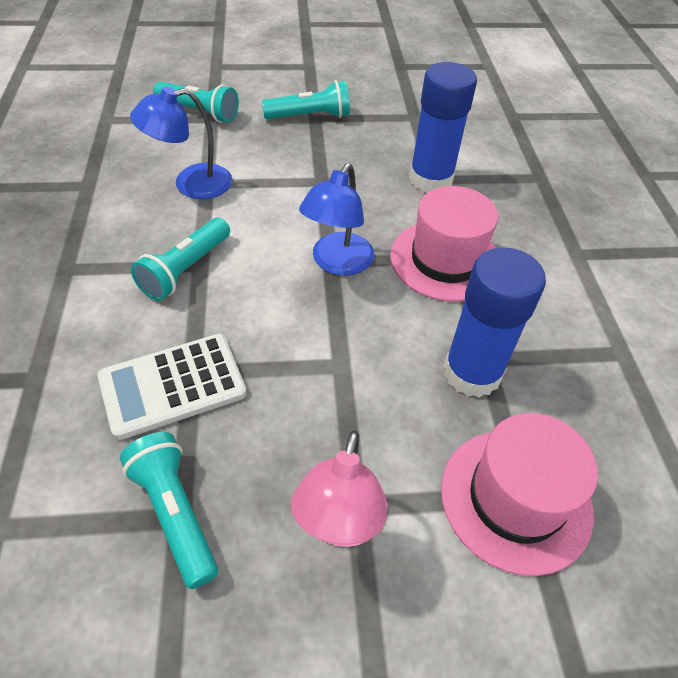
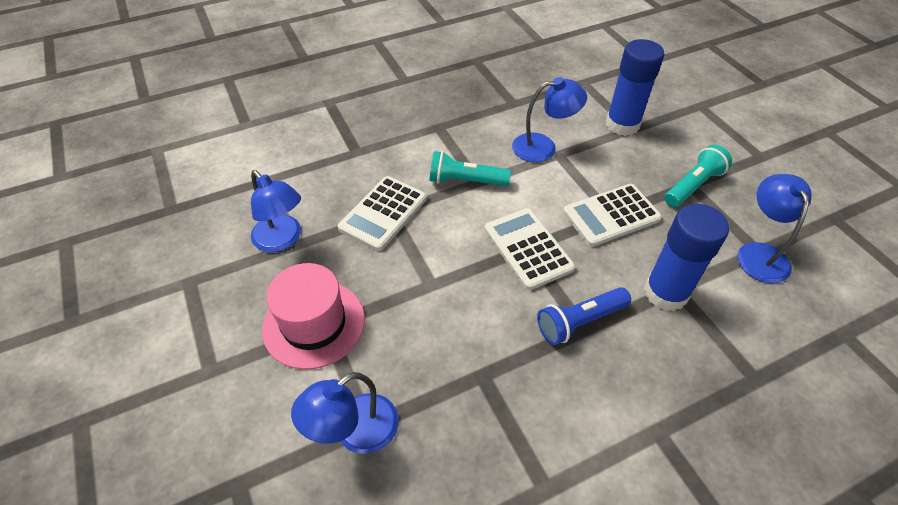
blue flashlight: none = 0 -> [537,287,631,345] = 1
blue lamp: [130,87,232,199] [299,163,374,276] = 2 -> [251,170,301,252] [291,372,399,454] [512,77,587,162] [737,174,812,283] = 4
pink hat: [390,186,498,302] [441,413,598,576] = 2 -> [262,263,365,369] = 1
pink lamp: [291,430,387,547] = 1 -> none = 0
turquoise flashlight: [120,432,218,589] [131,218,230,301] [153,81,239,123] [262,80,350,119] = 4 -> [430,151,511,186] [664,145,732,207] = 2
white calculator: [98,334,247,440] = 1 -> [338,176,427,251] [484,208,575,290] [563,184,662,247] = 3

